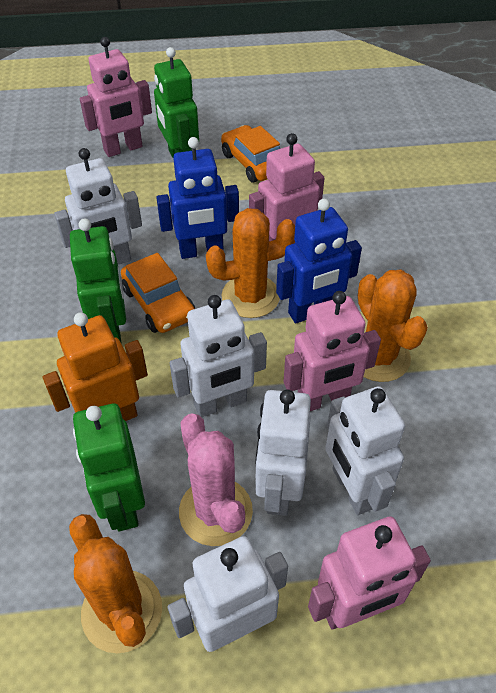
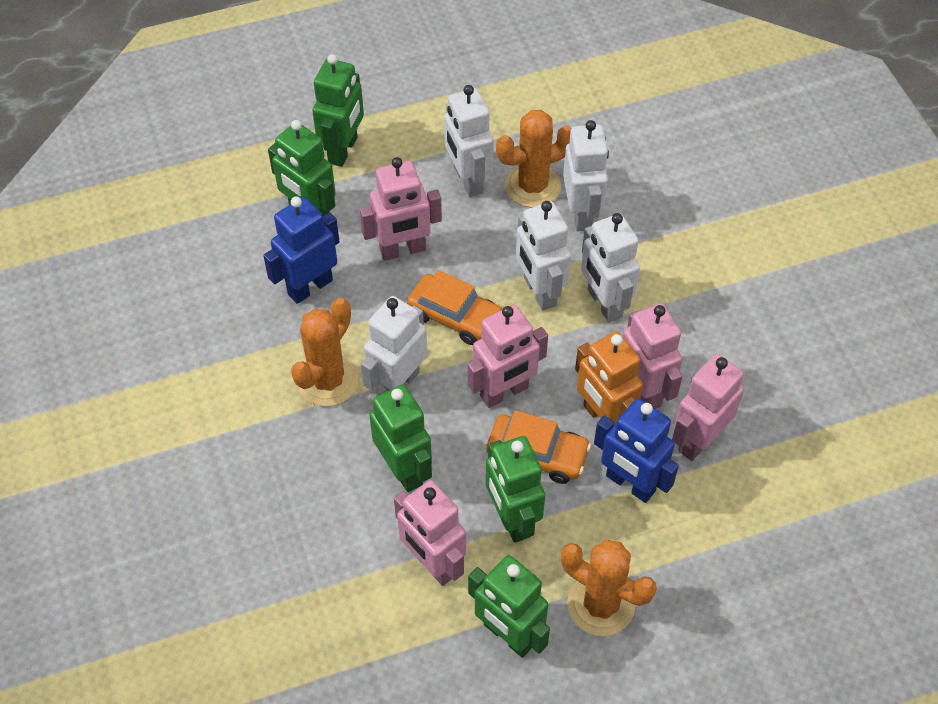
green robot: [70,218,126,344] [73,404,145,531] [154,47,199,157] = 3 -> [268,120,336,216] [312,54,364,167] [370,384,432,492] [468,555,550,658] [486,436,545,543] = 5
pink cactus: [179,413,253,546] = 1 -> none = 0
pink robot: [80,37,152,157] [249,133,325,241] [284,291,381,411] [308,516,431,629] = 4 -> [360,157,442,261] [394,480,466,586] [468,305,548,408] [622,303,682,409] [672,354,744,461] = 5

